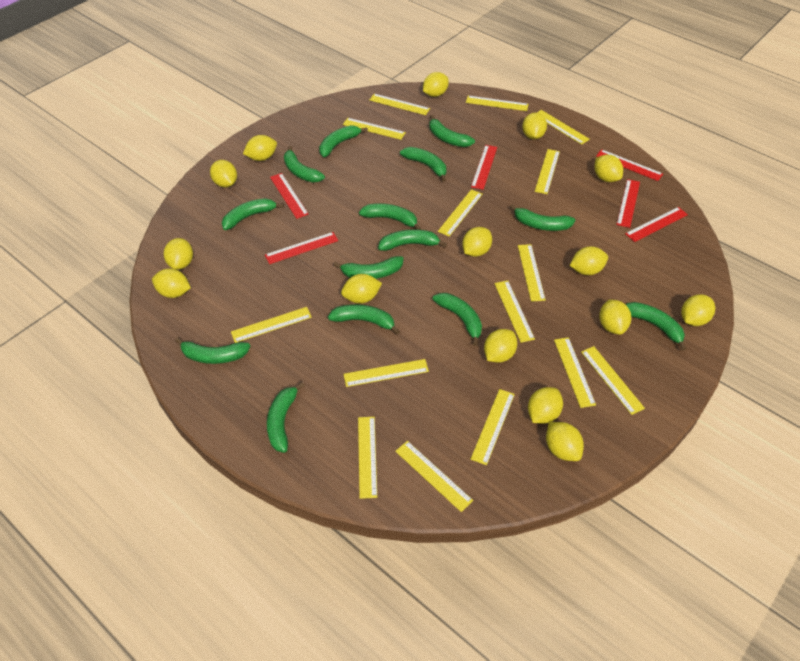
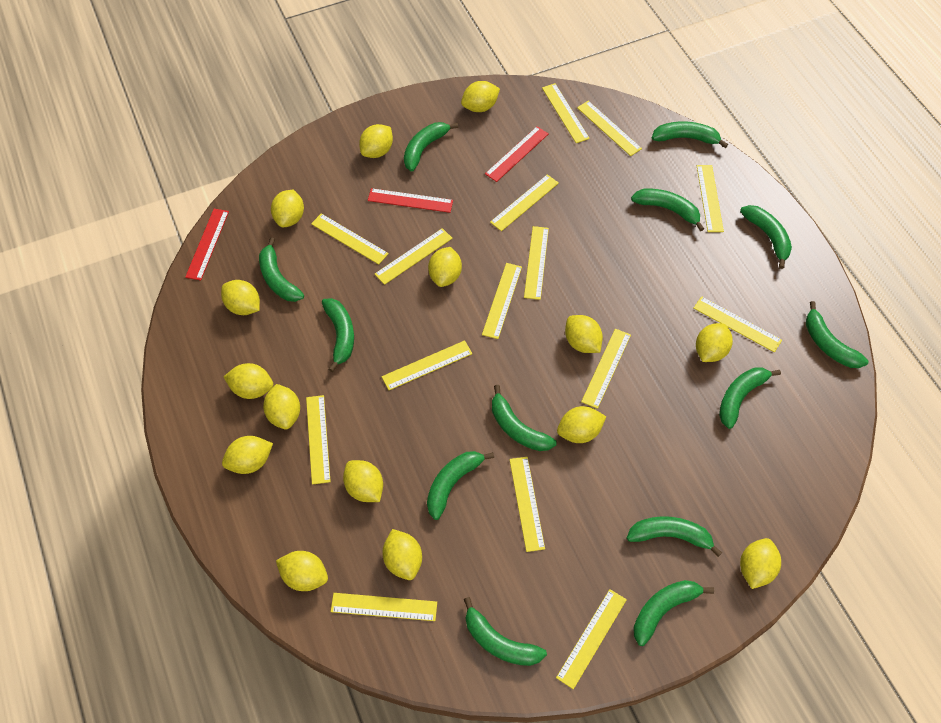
green banana: [175,338,250,364] [222,198,284,230] [267,382,304,453] [284,146,325,182] [319,125,368,157] [328,304,400,335] [334,256,404,279] [359,203,421,230] [378,229,447,251] [400,147,446,182] [429,115,475,147] [433,293,482,346] [510,204,575,231] [625,302,686,351] = 14 -> [259,238,304,302] [322,298,354,372] [404,122,458,172] [427,451,494,520] [464,597,547,666] [492,385,557,451] [627,516,722,557] [631,188,704,231] [633,580,714,646] [652,121,728,148] [719,368,781,429] [740,205,792,269] [806,301,869,368] = 13
red ruler: [265,232,338,264] [270,173,309,219] [471,145,497,190] [596,149,663,181] [616,179,640,228] [625,207,688,242] = 6 -> [185,209,229,280] [368,188,453,213] [485,126,549,182] = 3

